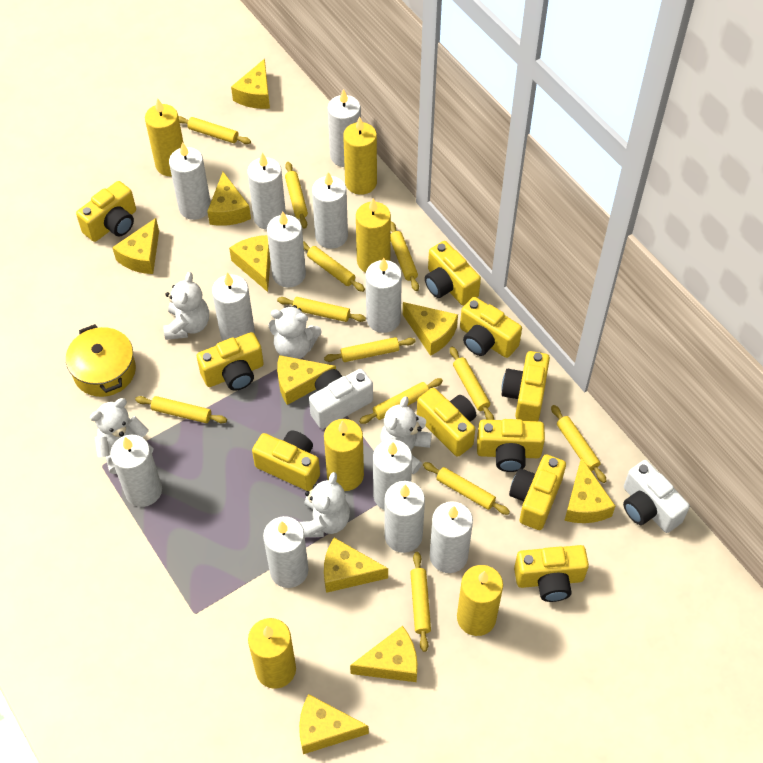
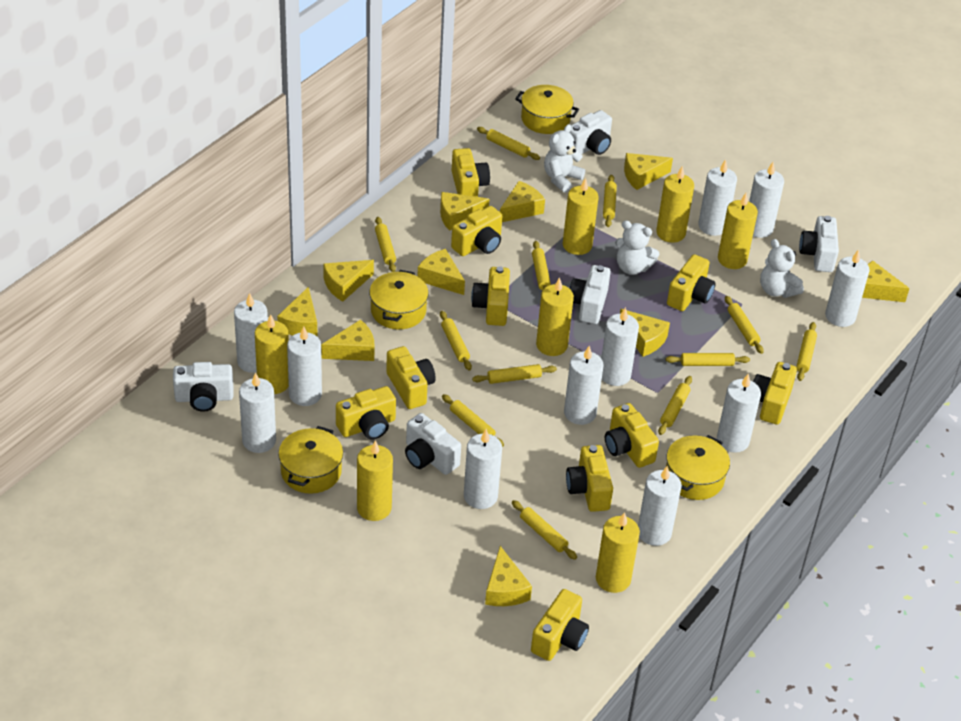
white camera: [309,369,373,429] [623,460,690,533] = 2 -> [173,362,233,412] [405,413,461,475] [569,110,612,155] [569,265,611,324] [799,216,839,272] = 5
white candle: [110,435,162,507] [169,142,211,220] [212,273,255,341] [247,153,286,230] [263,516,309,588] [267,211,306,287] [312,172,348,249] [328,89,361,167] [366,258,402,333] [373,440,412,510] [384,481,425,553] [430,501,473,573] = 12 -> [234,293,268,373] [239,372,276,453] [287,326,322,406] [464,429,502,509] [564,346,604,425] [601,307,639,386] [638,466,682,546] [698,159,737,236] [717,374,761,453] [749,162,784,238] [825,249,869,327] = 11
white teddy bear: [90,398,154,474] [163,272,209,340] [269,305,322,359] [299,472,350,537] [380,396,432,475] = 5 -> [544,124,585,193] [615,220,659,275] [760,239,804,298] = 3
yellow candle: [145,98,183,176] [248,618,296,689] [324,419,364,491] [343,117,377,195] [356,198,391,273] [457,565,503,636] = 6 -> [255,314,289,394] [357,440,393,521] [536,277,574,356] [563,178,599,255] [596,512,640,593] [656,166,694,243] [718,193,758,269] = 7
yellow pot: [66,324,136,397] = 1 -> [278,426,343,494] [369,270,429,329] [515,85,579,134] [666,435,730,500] = 4

